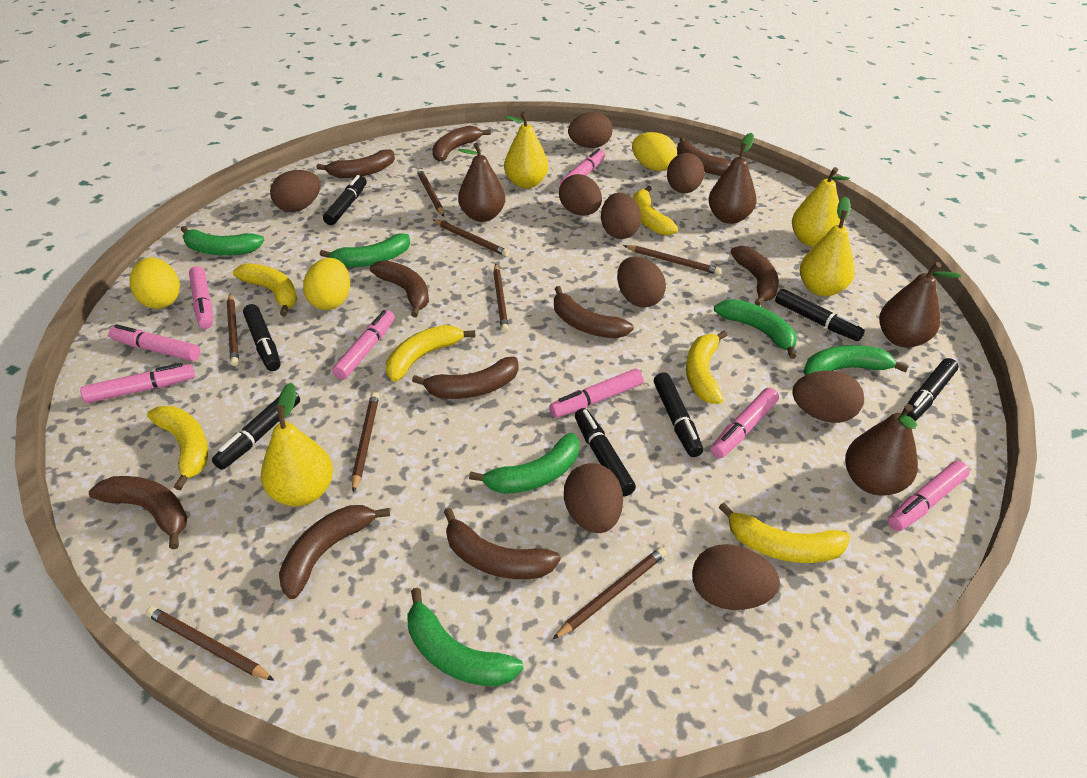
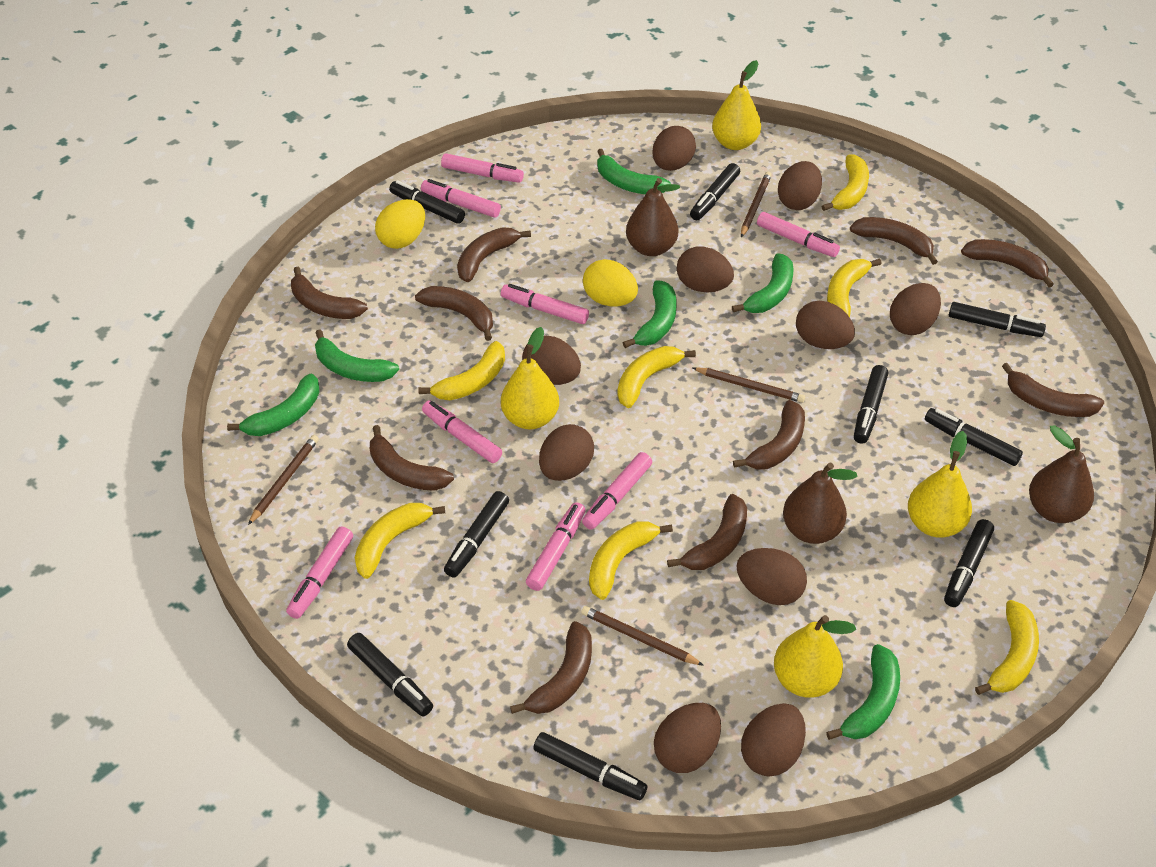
black marker: [212,393,300,470] [243,304,281,371] [323,175,367,225] [575,408,636,497] [654,373,703,457] [775,289,865,341] [902,358,958,421] = 7 -> [347,633,433,717] [389,180,465,224] [444,491,509,578] [533,732,647,800] [690,163,740,220] [854,365,888,444] [925,408,1023,466] [944,519,994,607] [949,302,1046,337] = 9
brown egg: [270,170,321,212] [559,174,602,216] [564,463,623,533] [568,112,612,148] [601,193,641,239] [617,257,666,308] [667,153,704,193] [692,544,780,610] [792,371,864,423] = 9 -> [522,335,581,385] [539,424,594,481] [652,126,696,171] [654,703,721,773] [677,246,734,292] [736,548,807,605] [741,703,806,777] [778,161,822,210] [796,301,855,349] [890,283,941,335] = 10
brown pear: [458,143,505,222] [708,133,757,224] [845,404,918,495] [879,262,961,347] = 4 -> [626,178,680,256] [783,462,858,544] [1029,425,1094,523] = 3
brown pencil: [145,606,274,681] [227,294,239,366] [352,392,379,493] [417,169,444,216] [432,219,509,257] [493,264,509,332] [552,547,667,640] [623,245,721,275] = 8 -> [248,435,319,525] [581,606,704,666] [693,367,805,403] [741,172,772,237] = 4
yellow banana: [147,406,208,490] [233,263,297,316] [386,325,475,382] [633,186,678,235] [686,331,727,404] [718,503,850,563] = 6 -> [355,503,445,579] [418,341,505,400] [589,521,673,600] [617,346,696,408] [822,154,869,211] [827,258,882,318] [975,600,1039,695] = 7
yellow egg: [130,257,180,309] [303,258,350,310] [632,132,677,171] = 3 -> [375,199,425,249] [583,259,638,307] = 2

